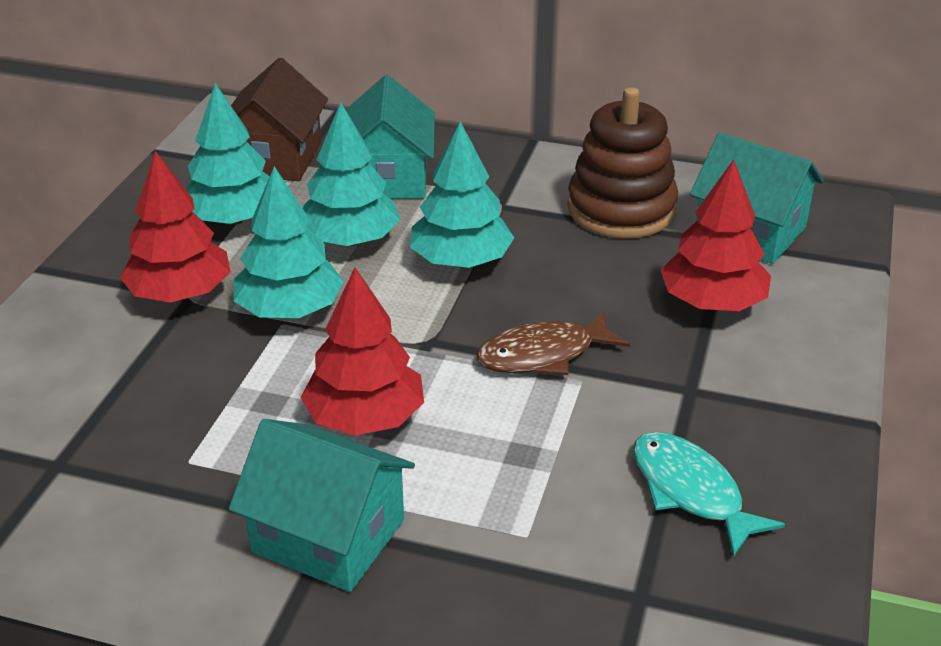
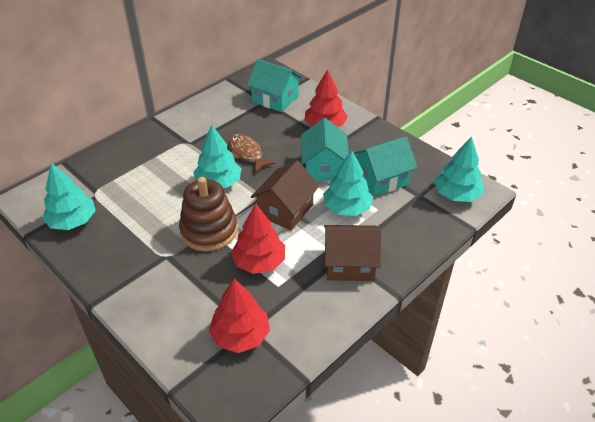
brown house: [231,58,328,181] = 1 -> [251,160,319,230] [324,225,381,281] = 2
turquoise fish: [633,432,785,557] = 1 -> none = 0

